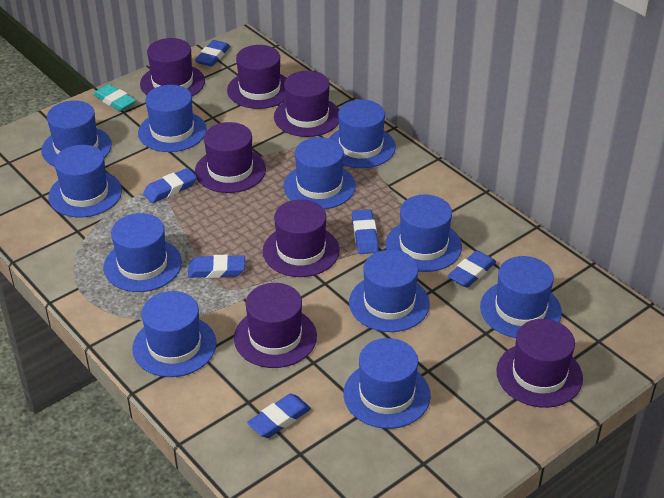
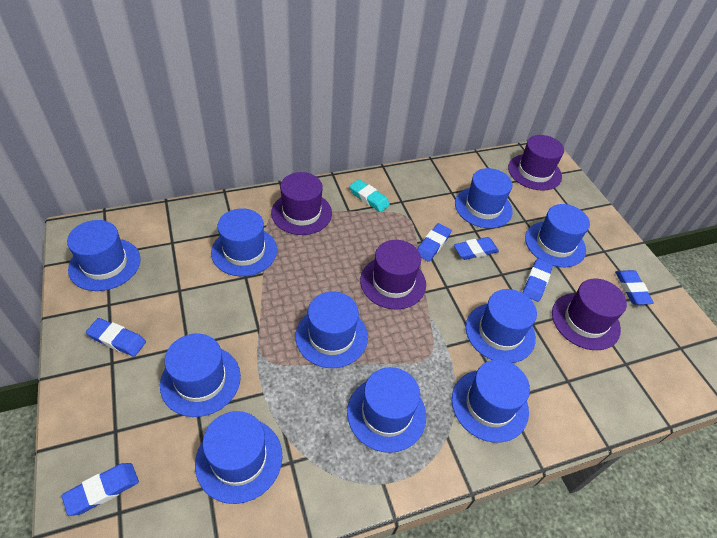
blue hat: [41,100,112,166] [48,145,122,217] [103,213,182,292] [132,291,216,377] [138,85,207,152] [284,137,356,209] [329,100,396,168] [343,338,431,429] [349,250,430,332] [385,195,462,272] [480,256,562,338] = 11 -> [67,220,141,291] [160,334,241,417] [195,411,282,504] [211,208,277,277] [295,292,368,368] [347,367,426,453] [452,360,530,443] [455,168,513,228] [466,289,537,363] [525,204,590,267] = 10
purple hat: [140,38,205,96] [195,122,266,193] [227,45,286,109] [234,283,317,368] [263,199,340,277] [274,71,339,137] [496,319,583,408] = 7 -> [271,172,332,235] [360,240,426,310] [508,135,564,191] [552,279,627,350] = 4

